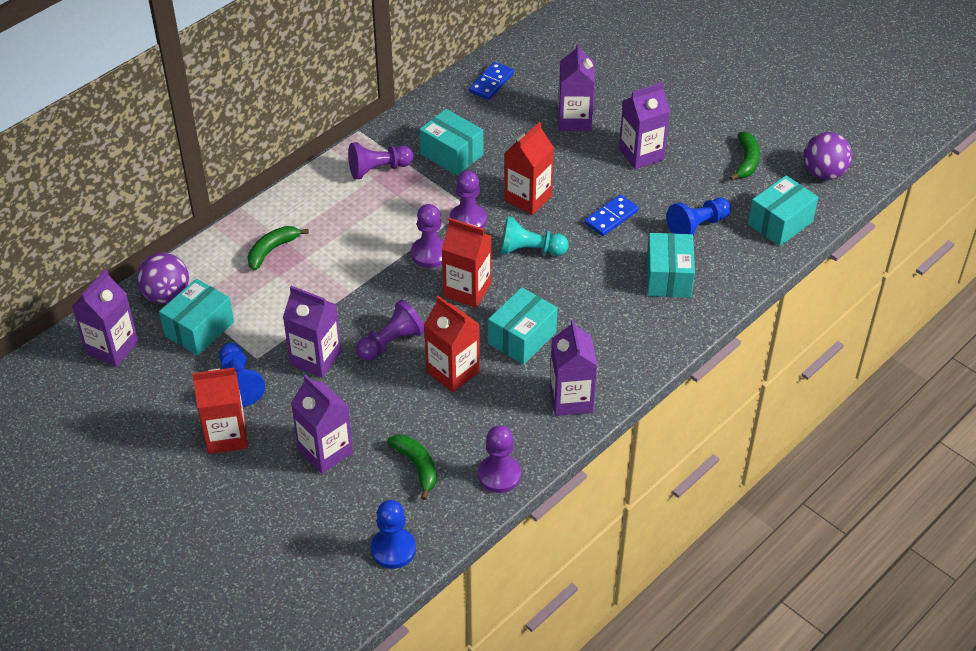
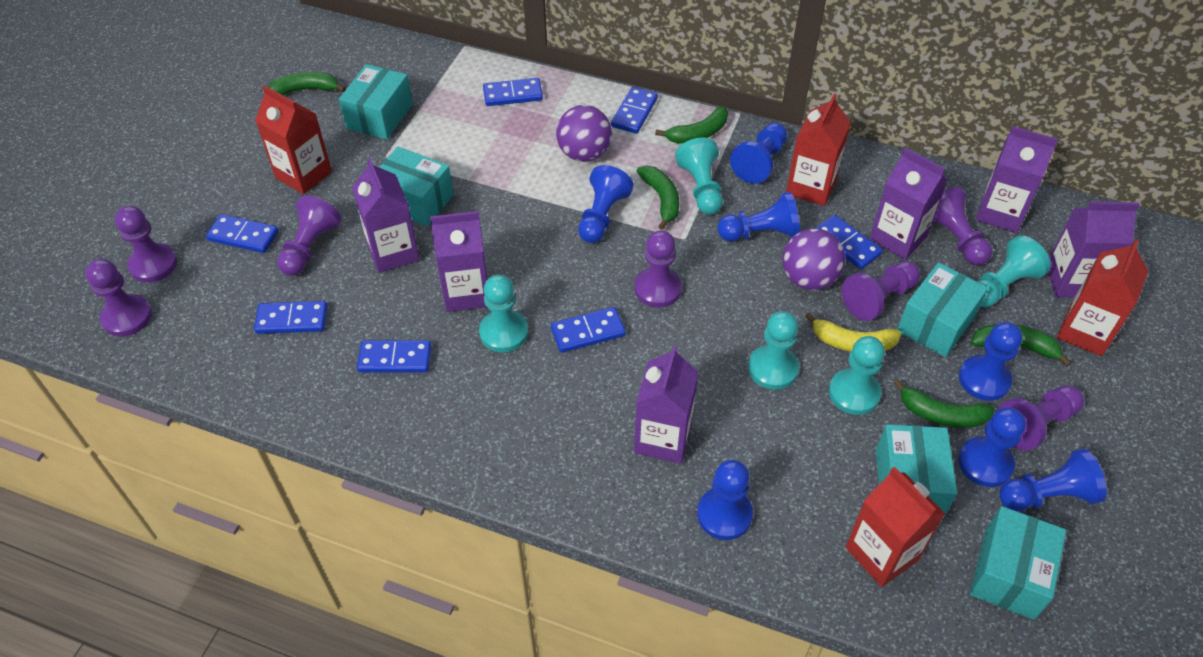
blue domino: [469,62,514,100] [584,194,639,236] = 2 -> [206,214,279,253] [254,301,328,334] [357,340,431,372] [483,78,543,106] [551,307,626,353] [611,87,658,134] [816,215,883,269] = 7
blue pawn: [219,343,265,407] [371,500,416,569] [667,198,731,235] = 3 -> [578,165,634,243] [697,460,753,540] [718,192,800,241] [730,123,787,184] [958,407,1026,487] [959,322,1022,401] [999,448,1107,511] = 7
green banana: [248,226,309,270] [387,435,437,500] [729,132,760,181] = 3 -> [267,72,346,95] [637,166,679,230] [655,106,728,144] [893,379,995,428] [971,324,1072,366] = 5
purple pawn: [348,142,414,180] [356,300,425,361] [411,204,444,268] [450,171,487,228] [478,425,521,493] = 5 -> [85,259,152,336] [115,206,177,283] [277,195,341,276] [634,230,682,308] [842,261,920,321] [933,187,992,265] [998,385,1084,451] = 7
turquoise pawn: [501,216,569,256] = 1 -> [479,275,528,352] [675,138,723,215] [748,311,799,390] [829,336,885,415] [977,235,1051,307] = 5
yellow banana: none = 0 -> [805,313,901,352] = 1

